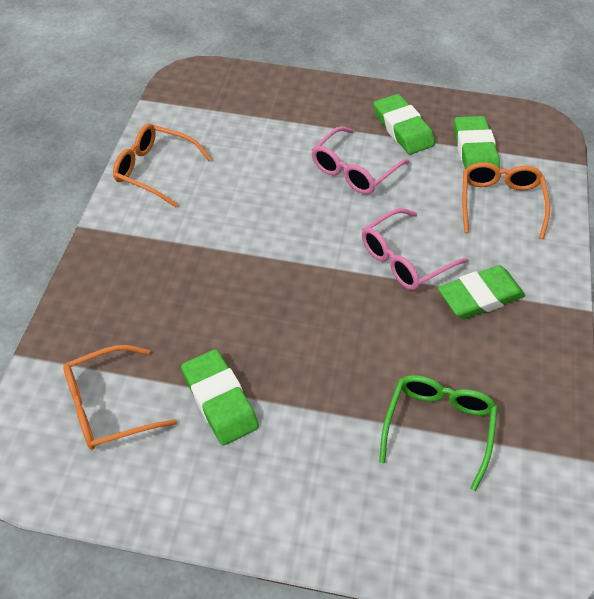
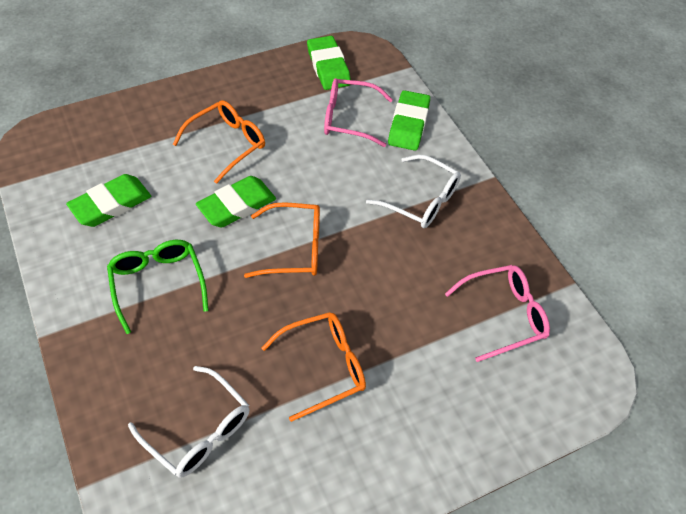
white glasses: none = 0 -> [128,366,250,478] [366,155,461,228] = 2

